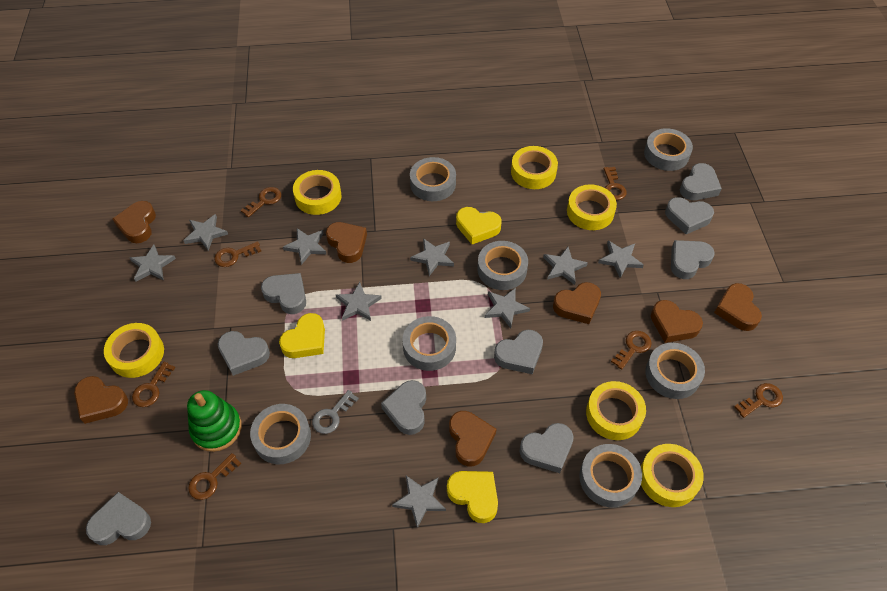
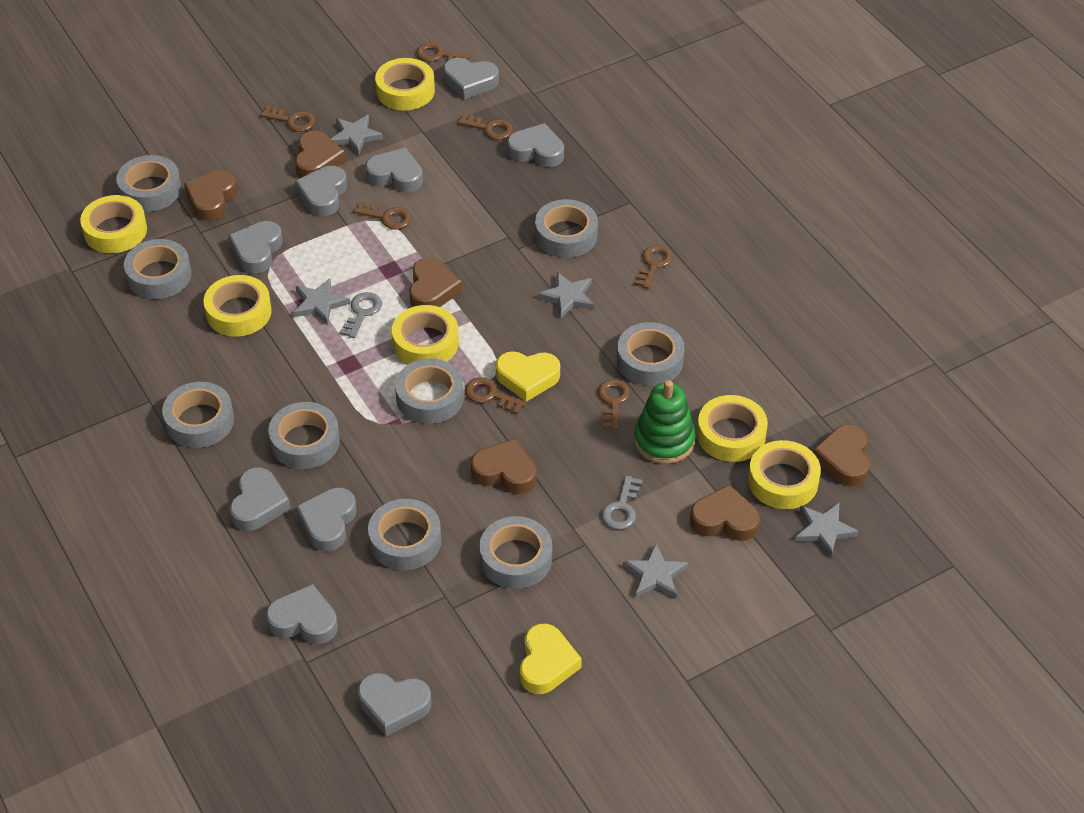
brown heart: [74,376,128,424] [113,201,156,243] [326,222,367,263] [449,411,496,467] [553,282,601,324] [651,300,703,343] [714,283,762,331] = 7 -> [184,170,237,221] [295,131,345,178] [409,257,462,307] [471,439,537,494] [690,485,760,541] [813,424,870,487] = 6
grey key: [312,390,359,434] = 1 -> [340,292,382,338] [601,476,642,530] = 2
grey star: [130,245,176,282] [183,214,228,251] [283,228,326,265] [336,282,382,321] [392,476,446,528] [410,238,454,276] [485,287,530,328] [543,247,588,285] [598,241,644,278] = 9 -> [293,278,350,325] [331,115,383,155] [538,272,594,319] [623,543,689,599] [795,503,859,557] = 5
grey tape: [250,404,311,464] [402,316,456,371] [410,157,456,201] [477,241,528,290] [579,444,642,507] [644,128,693,171] [646,343,705,399] = 7 -> [116,155,182,212] [124,239,191,299] [162,382,234,448] [268,402,340,469] [368,499,441,570] [395,359,464,424] [479,516,552,589] [535,199,598,258] [617,322,685,386] = 9
yellow heart: [279,313,325,358] [447,471,498,523] [456,207,502,244] = 3 -> [496,351,560,402] [520,624,582,694] = 2

